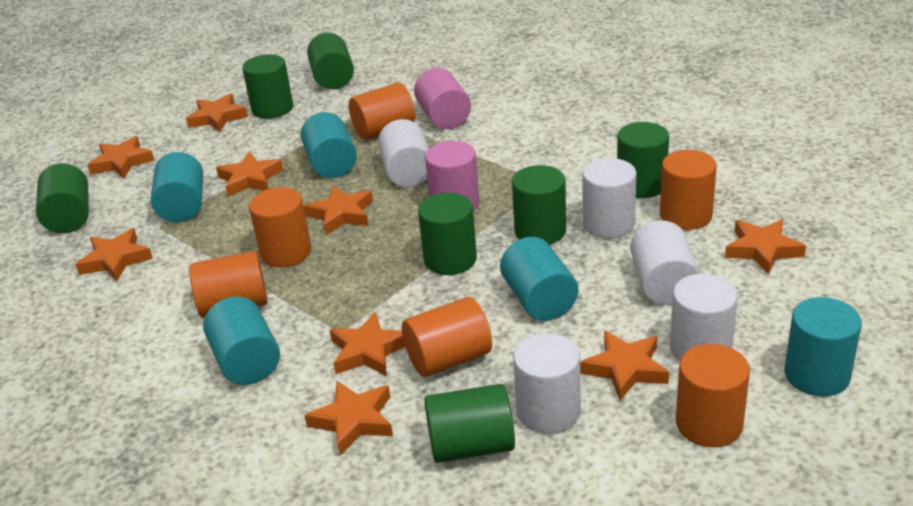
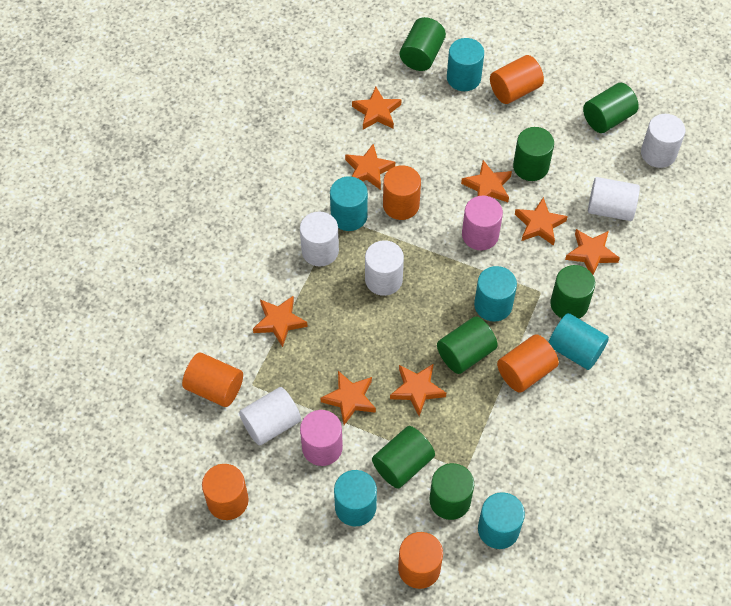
orange star: [75,228,153,282] [87,136,155,178] [186,94,248,132] [216,152,283,197] [304,185,373,235] [304,381,393,455] [330,312,405,377] [580,330,669,400] [725,219,806,275] = 9 -> [253,296,308,347] [320,371,376,425] [345,144,395,190] [352,87,401,130] [390,364,446,416] [461,160,512,202] [515,197,568,246] [565,229,620,275] = 8
turquoise cylinder: [151,152,203,222] [203,297,280,385] [301,112,357,178] [500,237,578,321] [785,297,862,396] = 5 -> [330,176,368,231] [334,470,377,526] [447,38,484,91] [474,266,517,322] [478,492,525,549] [549,313,609,370] = 6

